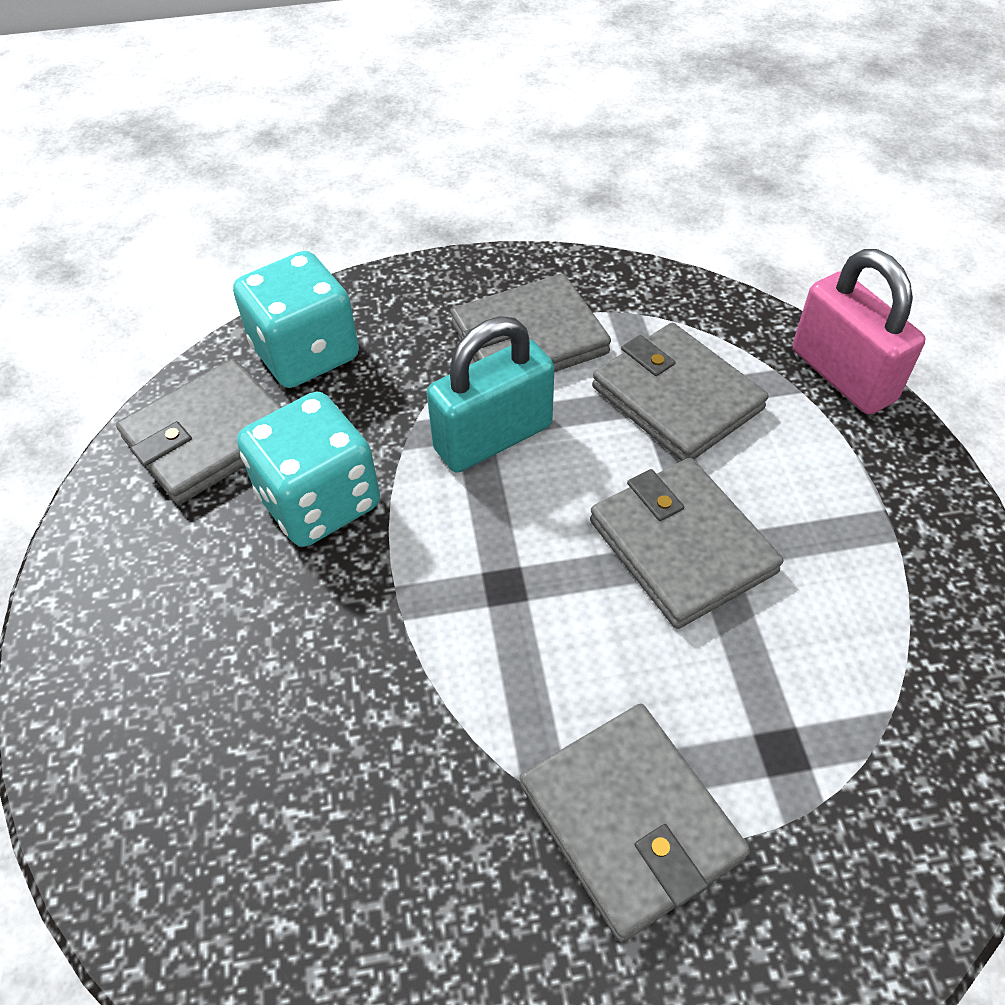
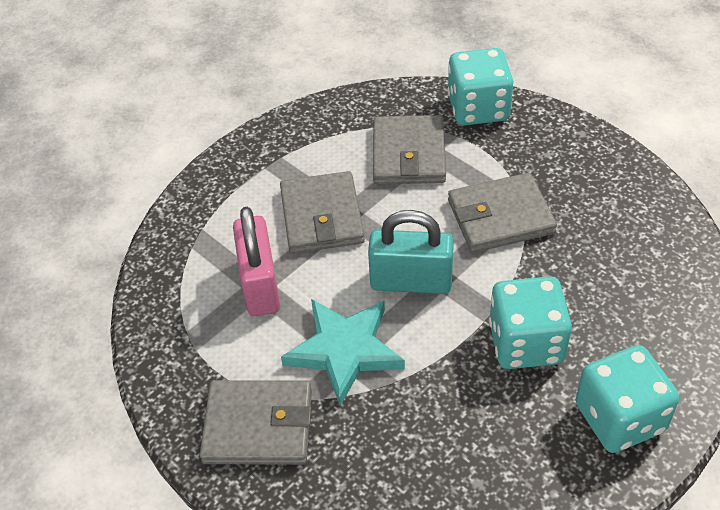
grey wallet: [116,359,282,505] [451,274,611,372] [520,703,750,942] [590,458,783,629] [592,323,769,461] = 5 -> [200,380,312,465] [280,171,365,254] [373,115,446,184] [448,173,557,253] = 4
turquoise dice: [233,251,359,388] [237,392,380,547] = 2 -> [447,48,513,126] [489,276,572,369] [576,345,679,453] = 3
turquoise star: none = 0 -> [281,299,405,406] = 1

